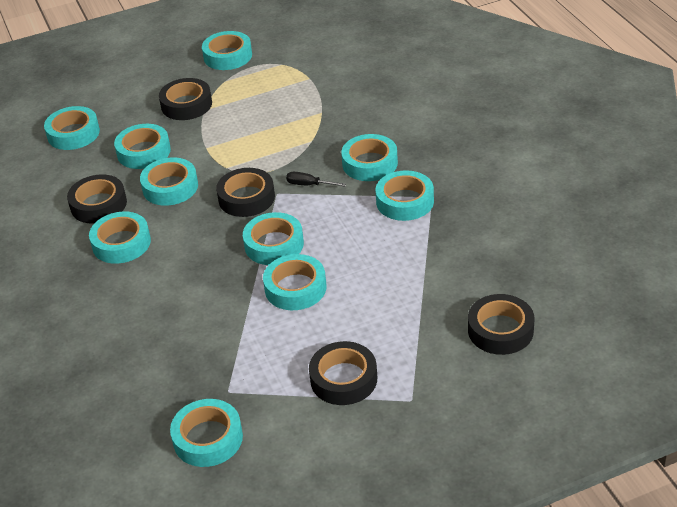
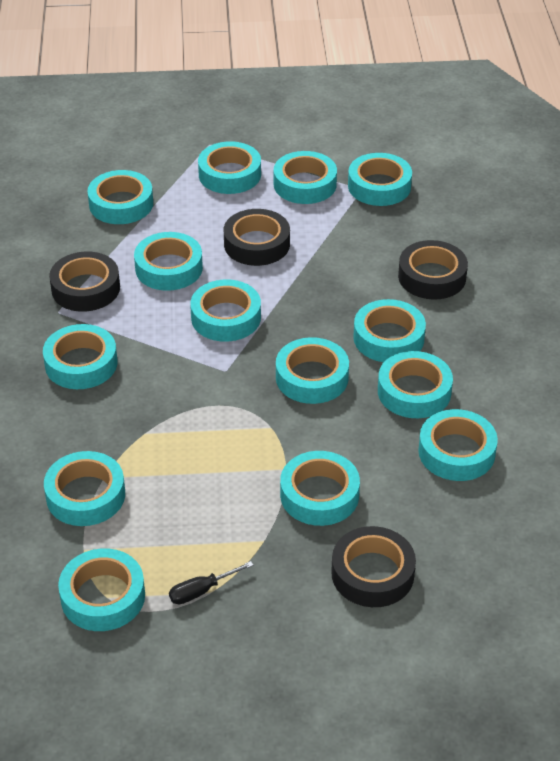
black tape: [67,174,127,224] [159,78,212,120] [216,168,275,217] [309,341,377,405] [468,294,534,355] = 5 -> [49,252,120,312] [224,209,290,266] [331,526,416,607] [398,240,468,300] = 4
turquoise tape: [44,106,100,150] [89,212,151,264] [114,124,171,169] [140,157,198,206] [170,399,243,467] [202,31,252,70] [243,212,304,265] [263,254,326,310] [341,134,398,181] [376,170,434,221] = 10 -> [43,324,117,389] [44,451,125,526] [58,548,145,631] [87,170,153,224] [134,232,203,291] [190,280,261,342] [198,141,261,194] [274,151,337,204] [276,337,349,404] [280,451,360,526] [348,153,412,206] [353,299,426,362] [378,351,453,418] [418,409,498,481] = 14

